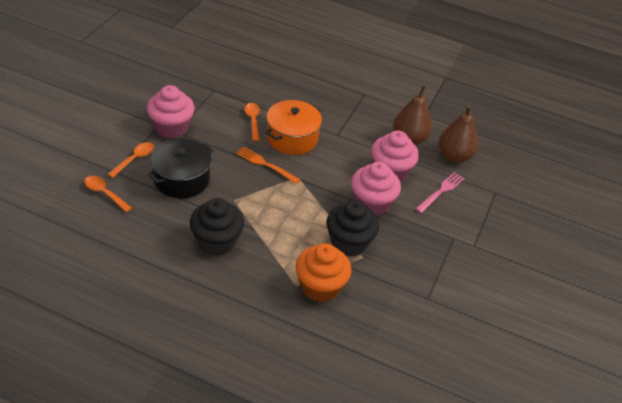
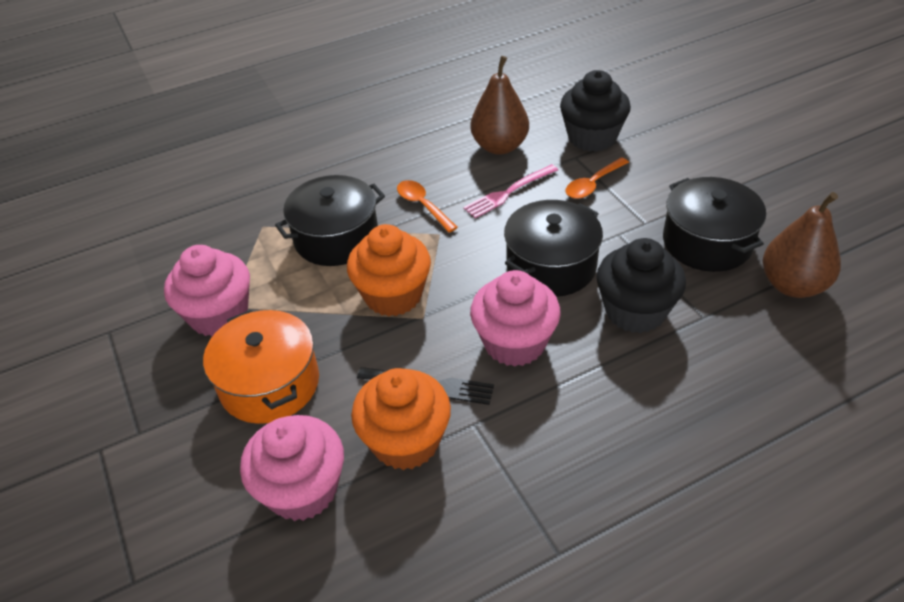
black fork: none = 0 -> [357,367,494,405] = 1
black pot: [148,138,214,198] = 1 -> [275,175,385,266] [504,200,603,297] [663,177,766,272] = 3
orange cupcake: [296,243,351,302] = 1 -> [347,224,431,316] [351,368,451,470] = 2
orange fork: [236,147,300,184] = 1 -> none = 0
orange spoon: [84,176,132,212] [108,142,154,178] [245,103,260,142] = 3 -> [397,180,458,233] [565,157,629,199] = 2

